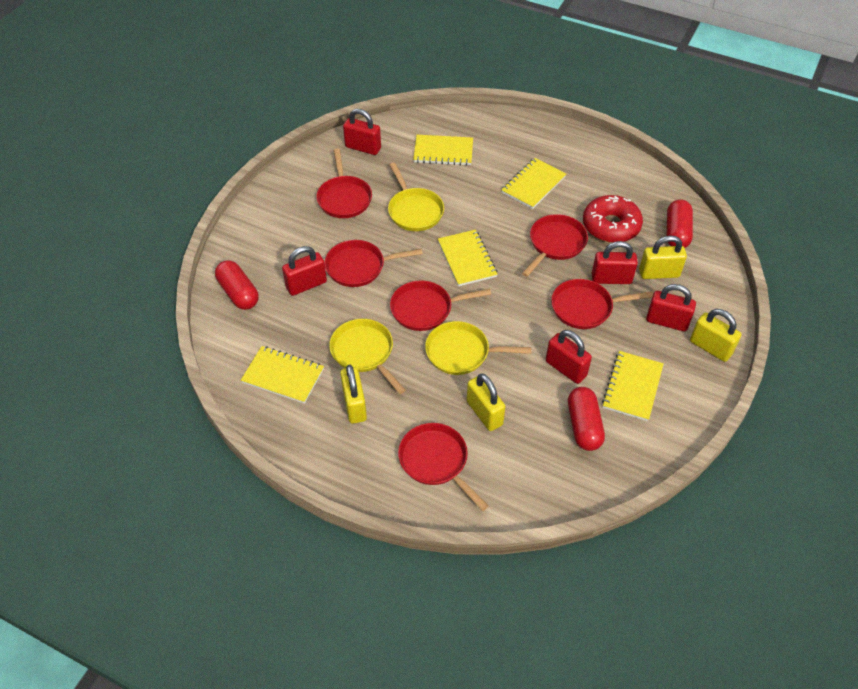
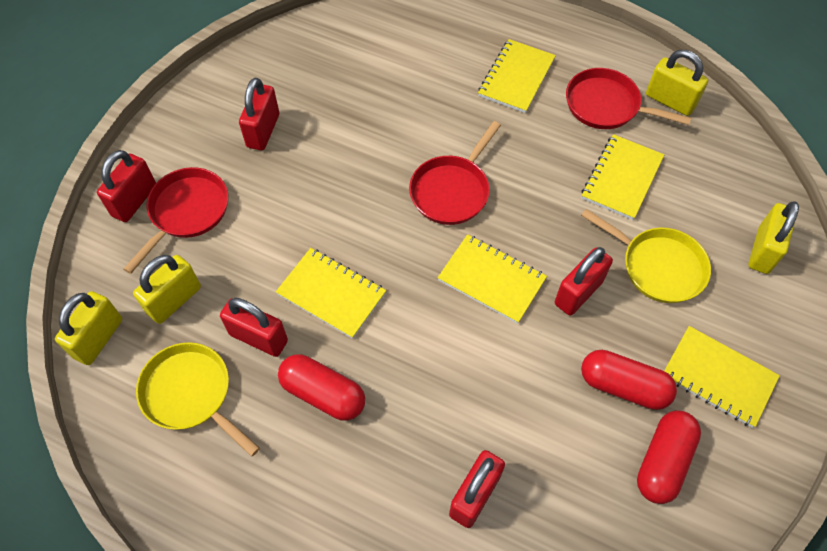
red donut: [583,195,643,243] = 1 -> none = 0
red pan: [316,148,372,218] [325,240,423,287] [390,280,491,331] [398,423,488,511] [522,214,588,277] [551,279,653,329] = 6 -> [124,167,228,274] [409,121,501,225] [566,68,691,129] = 3
yellow pan: [329,319,406,394] [388,163,444,231] [425,321,532,375] = 3 -> [136,342,260,457] [581,209,711,303] = 2

